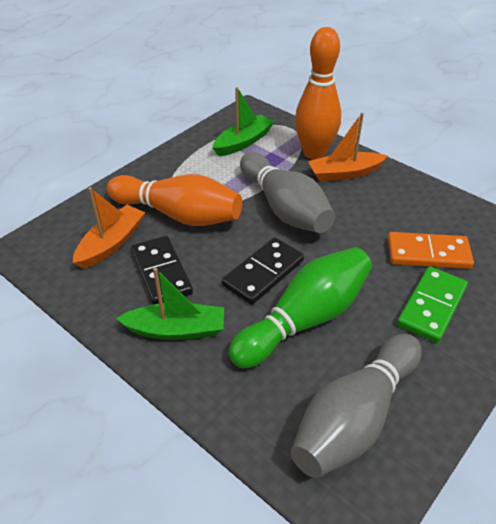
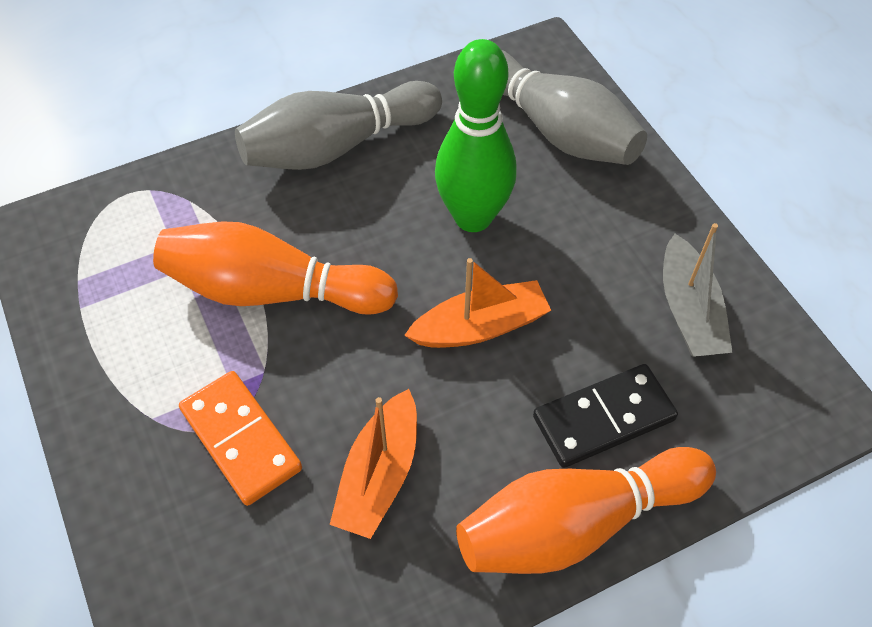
black domino: [131,236,193,305] [222,237,304,305] = 2 -> [533,364,678,468] = 1
green boat: [116,268,224,340] [212,87,274,156] = 2 -> none = 0
green domino: [397,266,468,343] = 1 -> none = 0
grey boat: none = 0 -> [663,223,733,357] = 1

